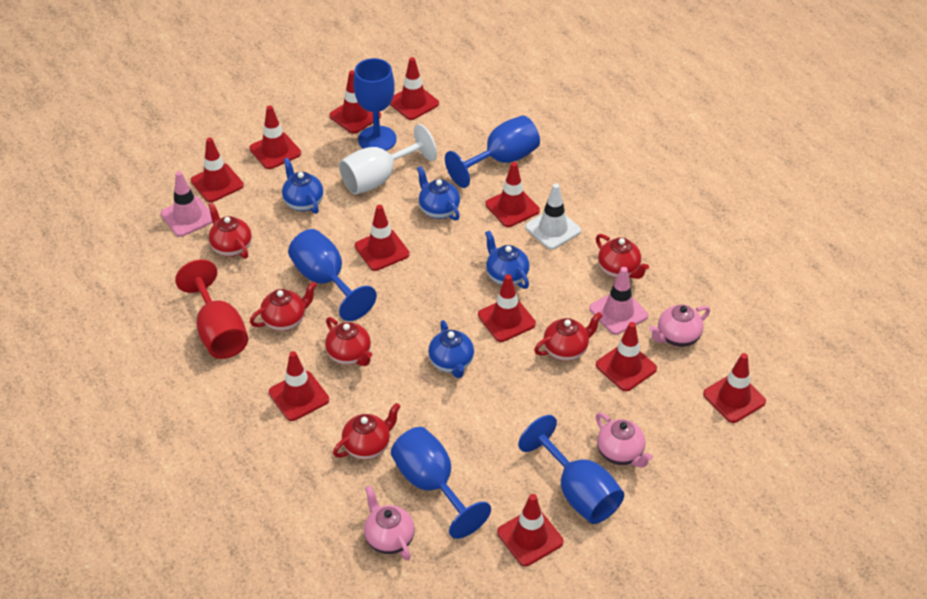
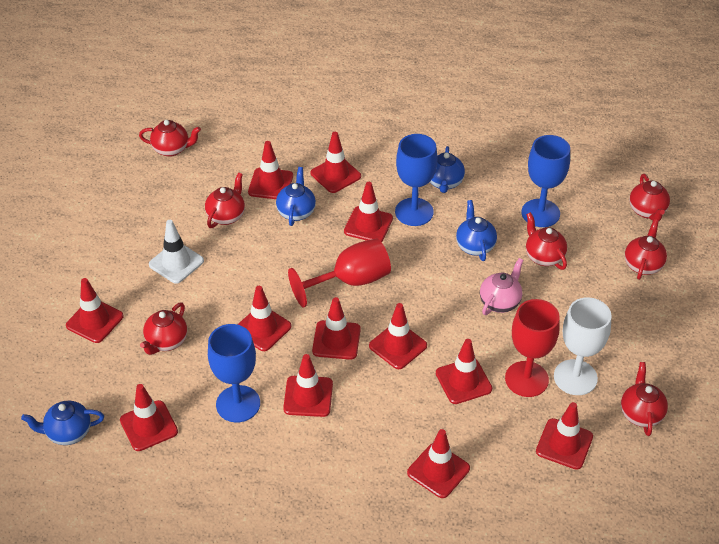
blue goblet: [288,229,377,321] [353,58,396,151] [391,427,491,539] [445,116,540,188] [518,415,624,524] = 5 -> [208,324,260,423] [395,134,438,226] [521,135,570,227] = 3
pink teapot: [364,486,415,560] [596,413,653,468] [649,305,710,347] = 3 -> [480,258,523,315] = 1
pink traffic cone: [161,171,213,237] [589,267,648,335] = 2 -> none = 0
red goblet: [175,259,248,359] = 1 -> [288,238,391,308] [505,299,560,397] = 2
red teapot: [208,203,252,259] [250,281,317,331] [325,317,372,366] [333,403,401,460] [534,312,603,361] [596,234,649,279] = 6 -> [139,120,201,157] [140,303,187,355] [205,172,245,228] [526,212,567,270] [621,362,668,436] [625,219,667,280] [629,174,670,222] = 7
red traffic cone: [191,138,244,202] [249,105,301,169] [269,351,329,421] [329,70,381,134] [355,205,410,271] [390,57,439,120] [478,274,536,342] [486,162,540,227] [497,494,564,566] [596,322,657,391] [703,353,766,423] = 11 -> [66,278,124,343] [120,384,178,451] [237,286,291,351] [248,141,293,199] [283,354,333,417] [310,132,361,193] [312,297,361,360] [344,182,393,242] [369,303,427,369] [407,429,470,498] [436,339,492,404] [536,402,593,470] = 12

